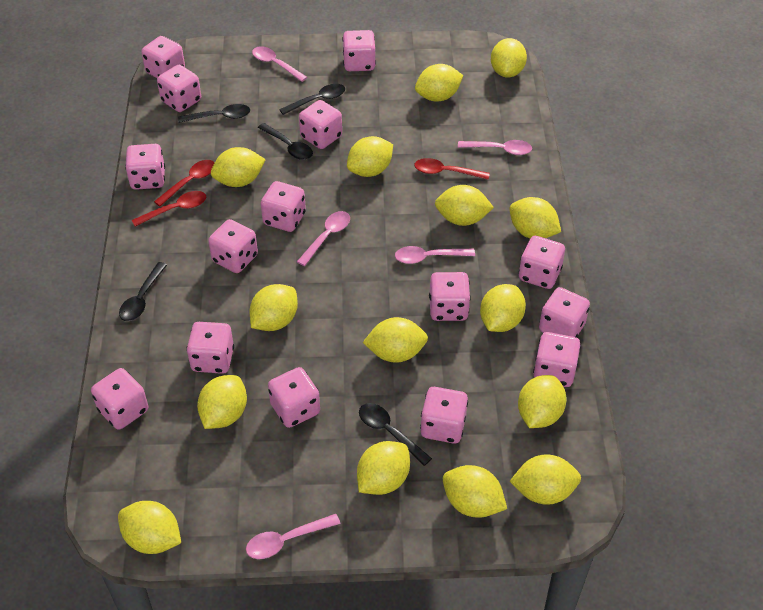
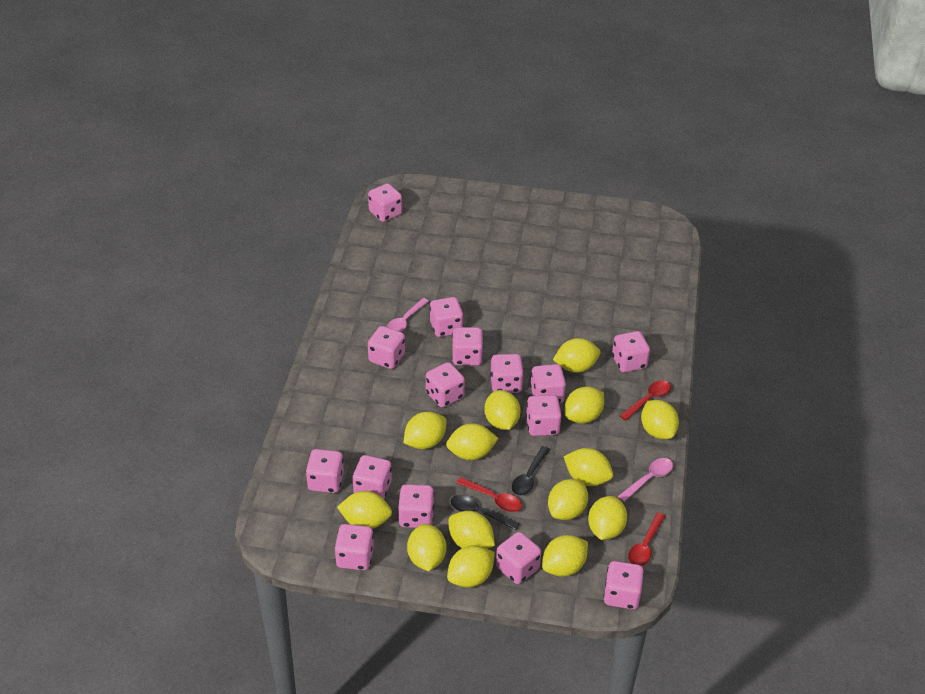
black spoon: [119,262,167,321] [178,104,250,123] [258,123,313,160] [279,84,345,115] [359,403,432,466] = 5 -> [451,495,520,530] [512,446,550,496] = 2
pink spoon: [246,514,341,559] [252,46,307,82] [297,211,350,266] [395,246,475,264] [458,140,532,155] = 5 -> [386,298,429,332] [618,458,673,502] = 2
yellow lemon: [118,501,181,554] [197,375,247,429] [211,147,266,187] [250,284,298,331] [347,136,393,177] [357,441,410,495] [363,317,428,363] [415,64,464,102] [435,185,494,226] [443,465,507,518] [480,284,526,332] [491,38,527,77] [509,197,561,238] [509,454,581,505] [518,375,566,428] = 15 -> [337,491,392,529] [403,412,446,449] [407,524,446,571] [446,423,499,460] [447,545,495,588] [448,511,495,549] [484,390,521,430] [542,535,588,577] [548,479,588,520] [553,338,601,373] [564,448,613,486] [565,387,604,423] [588,496,627,540] [641,400,679,439] = 14

